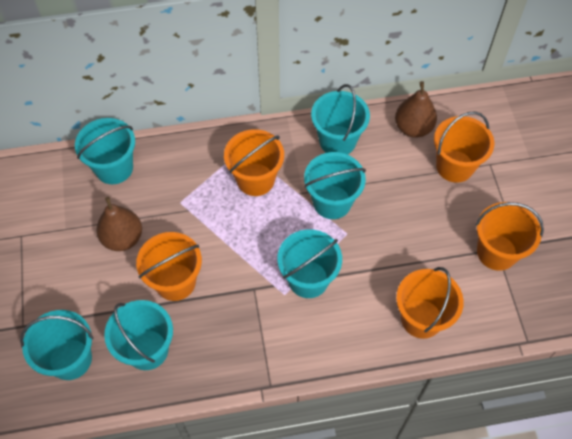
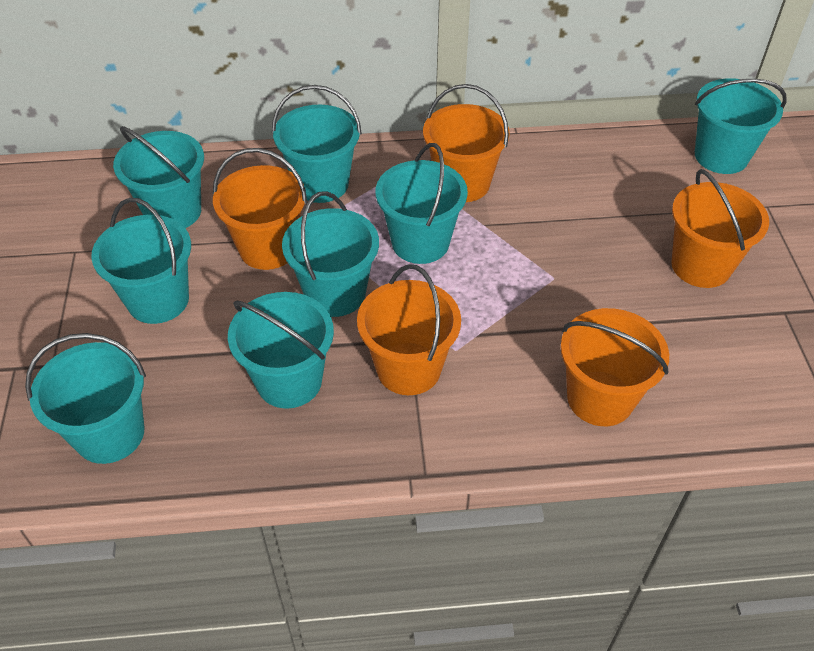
brown pear: [96,197,142,251] [395,81,437,138] = 2 -> none = 0
turquoise bucket: [20,310,93,380] [75,118,135,184] [104,300,173,370] [277,229,342,298] [304,152,366,219] [311,84,370,155] = 6 -> [25,333,146,464] [91,198,191,324] [113,126,204,228] [228,292,334,409] [272,85,362,203] [282,191,379,317] [376,143,468,264] [695,78,786,174] = 8

